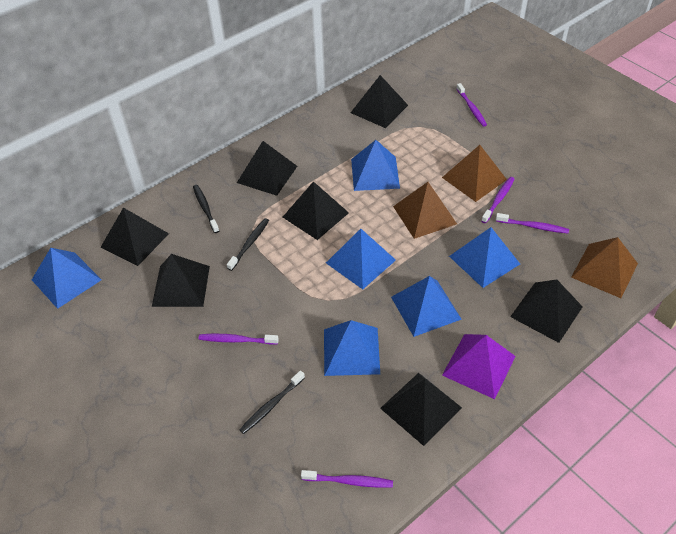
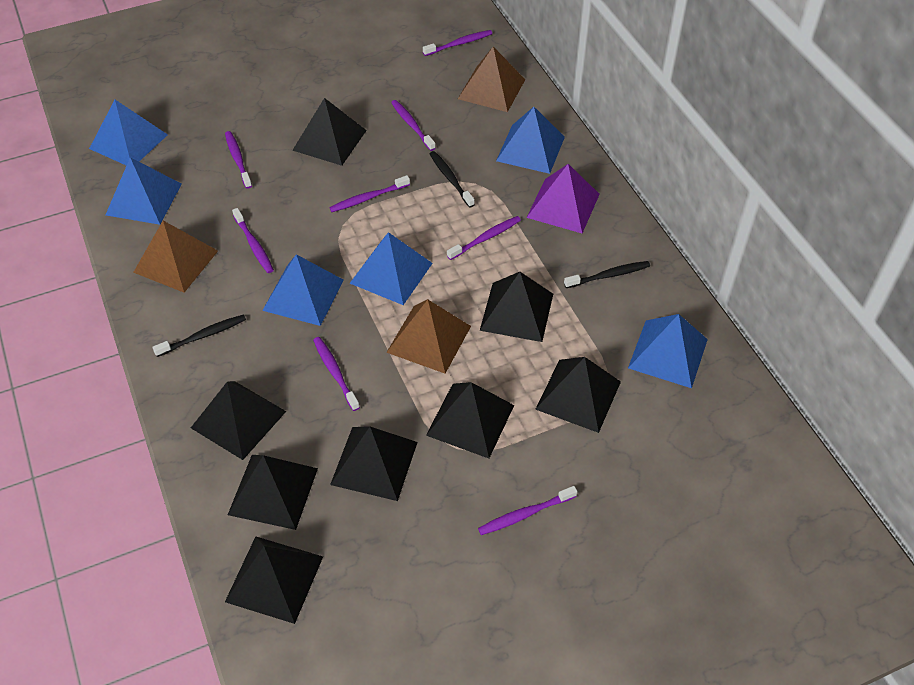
black pyramid: [101,208,169,266] [152,254,210,307] [237,141,297,196] [283,181,349,240] [351,75,408,128] [380,373,462,446] [510,280,583,343] = 7 -> [191,381,286,460] [225,536,323,624] [228,455,318,530] [292,98,367,166] [330,426,418,501] [426,382,514,458] [480,272,553,342] [535,357,621,433] = 8
purple toothbrush: [199,334,279,345] [301,470,393,488] [456,83,487,127] [481,177,515,223] [496,213,569,234] = 5 -> [225,131,252,189] [232,208,274,273] [313,337,360,411] [329,175,410,212] [391,100,435,151] [423,30,492,56] [447,216,521,260] [478,486,577,535] = 8

